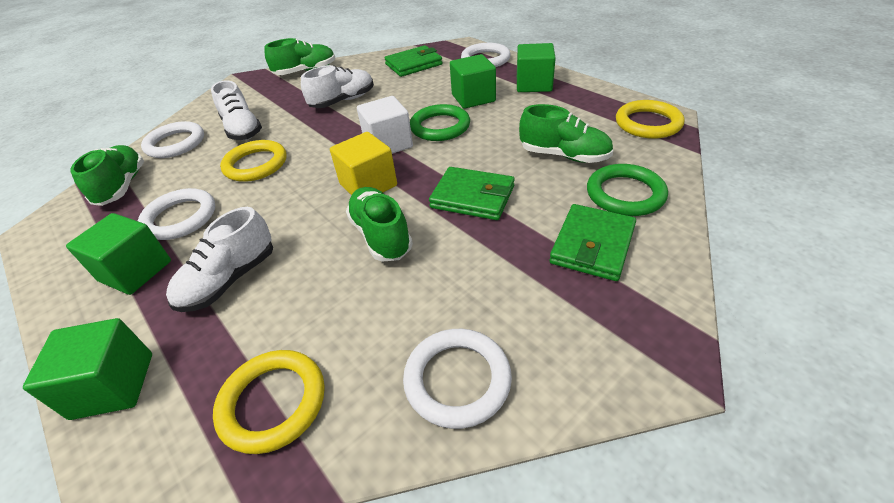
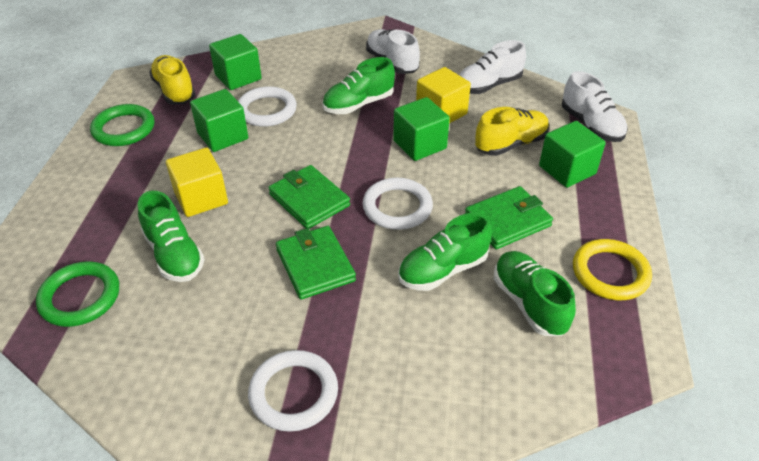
white cube: [357,96,413,154] = 1 -> none = 0
white ring: [138,188,215,240] [141,121,204,158] [403,329,512,429] [461,43,511,67] = 4 -> [238,86,297,127] [248,350,338,432] [362,178,433,230] = 3
yellow cube: [330,132,397,195] = 1 -> [166,148,228,217] [416,67,471,123] = 2
yellow ring: [213,350,325,454] [220,140,286,182] [616,100,684,139] = 3 -> [573,239,652,300] = 1
yellow shoe: none = 0 -> [149,55,195,104] [475,107,549,156] = 2

